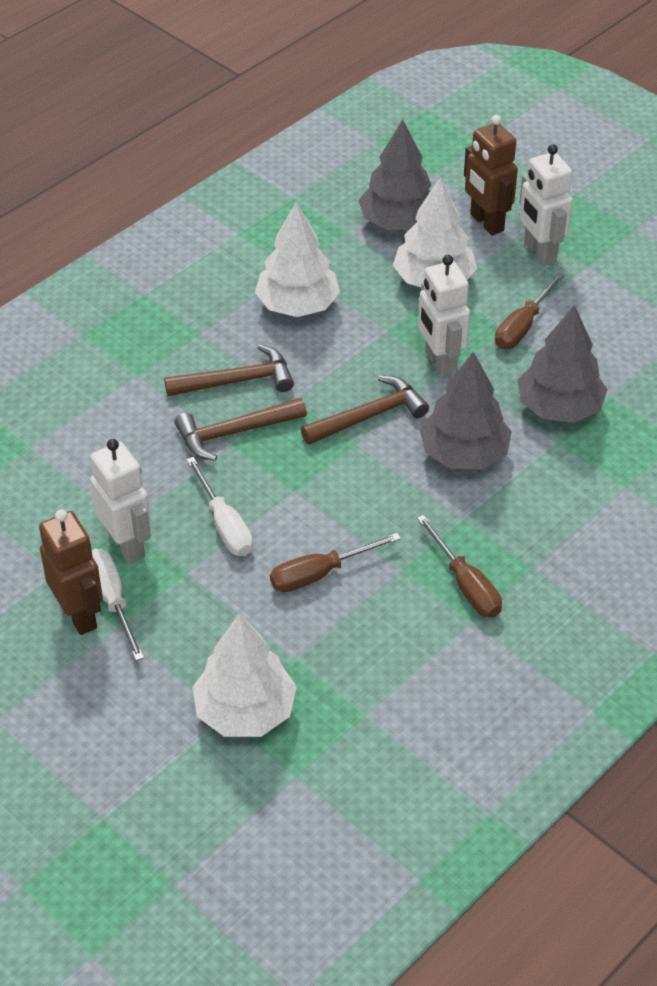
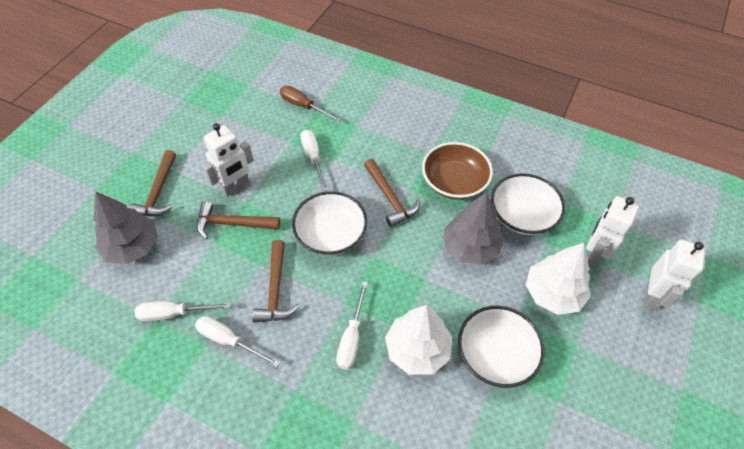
brown bowl: none = 0 -> [422,142,493,200] = 1
brown hammer: [164,345,294,396] [174,398,307,461] [301,375,429,445] = 3 -> [129,150,176,217] [197,201,280,239] [252,240,299,322] [364,159,420,227] = 4
brown robot: [39,510,103,635] [464,115,518,235] = 2 -> none = 0
brown screwdriver: [270,533,401,592] [417,515,502,618] [495,272,565,349] = 3 -> [280,86,341,122] = 1
grey tree: [358,119,432,230] [420,352,512,470] [518,305,608,423] = 3 -> [93,192,158,264] [444,192,504,265] = 2
white bowl: none = 0 -> [292,191,367,255] [458,306,545,388] [491,173,565,235] = 3
white screwdriver: [92,549,144,661] [186,457,253,556] = 2 -> [135,301,231,322] [195,316,280,367] [301,130,328,191] [336,281,368,370] = 4
white tree: [192,614,297,737] [255,203,340,317] [393,177,477,287] = 3 -> [385,305,452,375] [526,243,591,315] = 2

